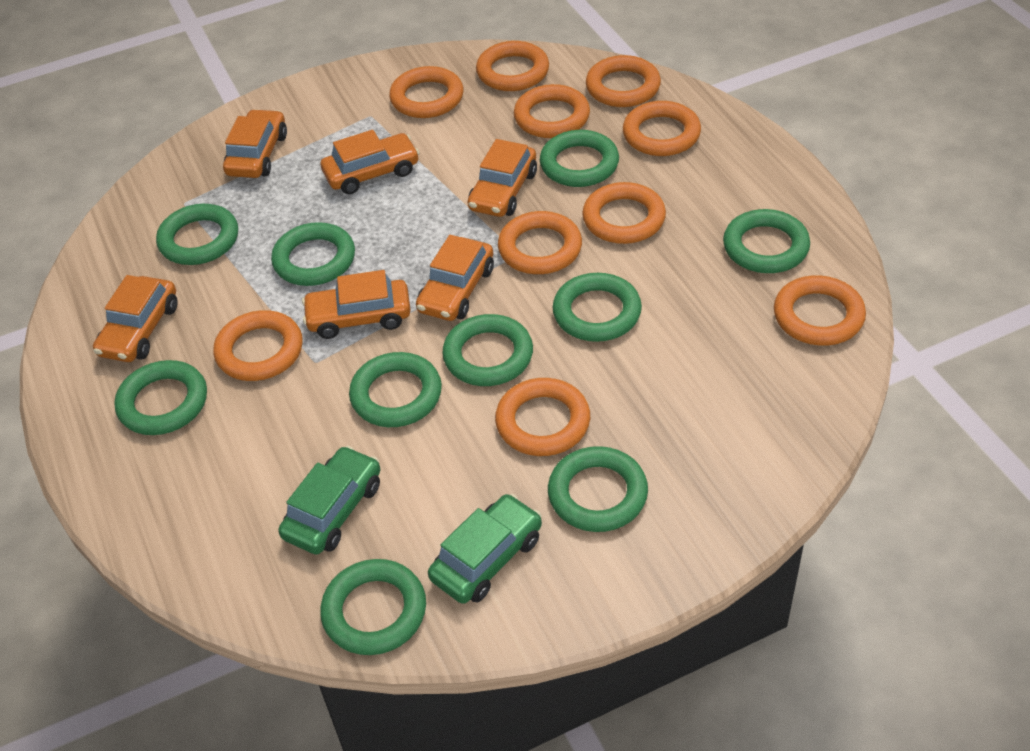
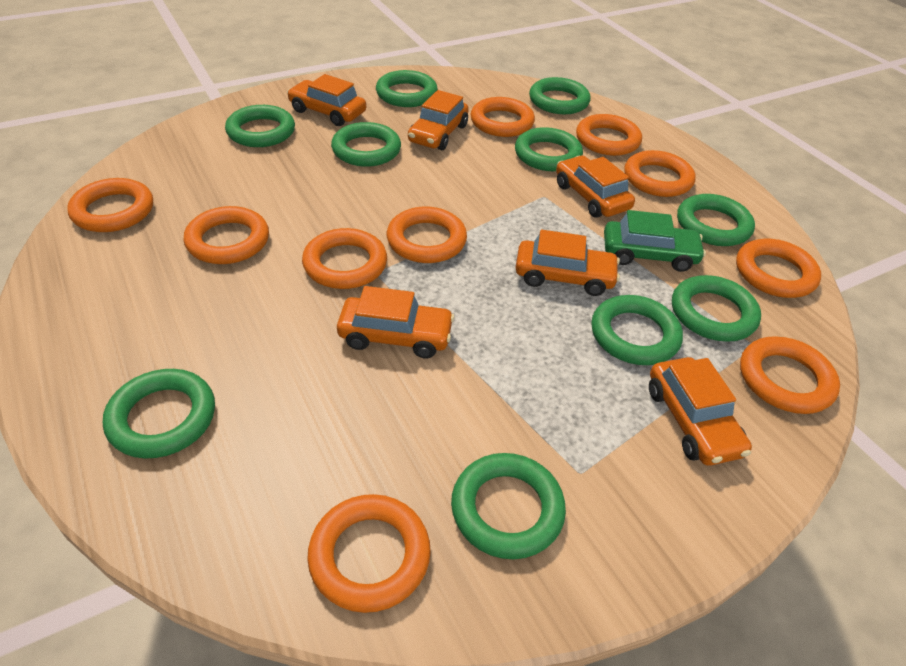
green car: [278,446,381,554] [428,494,542,604] = 2 -> [604,210,706,272] = 1

